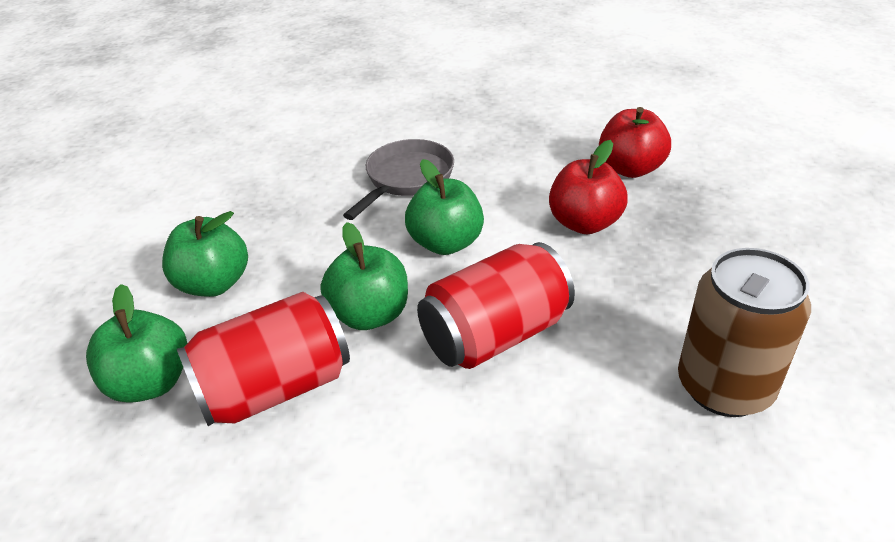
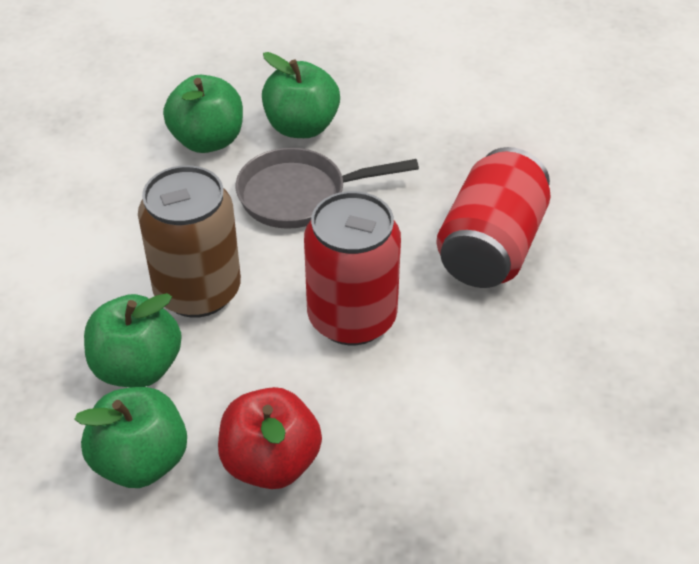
red apple: [549,140,628,234] [599,107,671,178] = 2 -> [218,387,322,489] = 1

